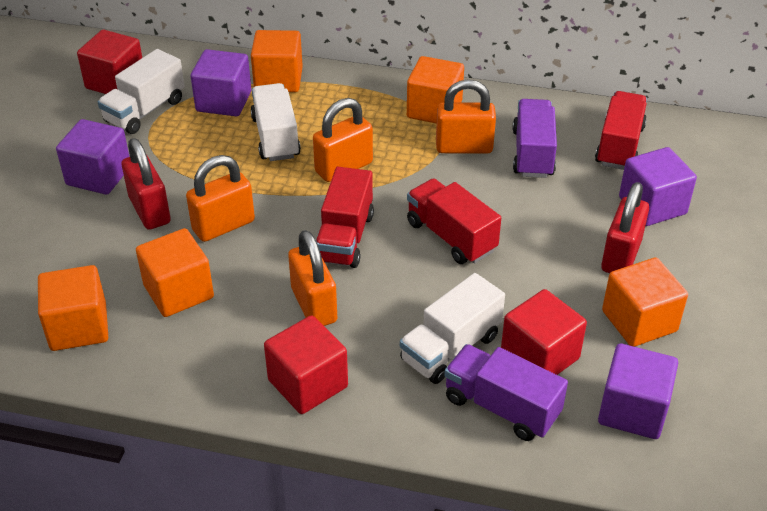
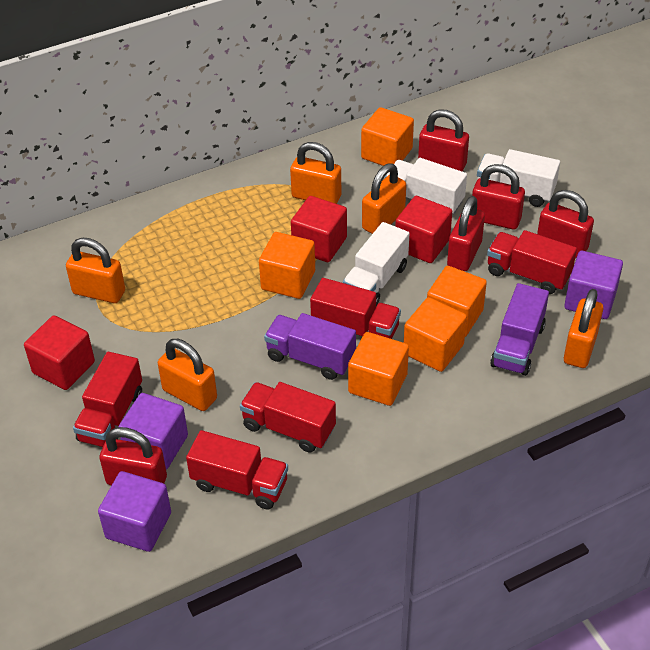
orange padlock: [186,155,255,242] [288,230,337,326] [313,98,373,182] [436,79,496,153] = 4 -> [66,238,125,303] [158,339,217,411] [290,142,341,204] [362,163,406,234] [564,289,603,368] = 5
purple cube: [56,119,130,195] [191,49,251,116] [598,343,678,439] [619,147,697,226] = 4 -> [98,471,171,552] [119,393,188,470] [564,251,623,319] = 3
red padlock: [122,138,171,230] [601,182,649,273] = 2 -> [99,427,167,486] [418,109,469,172] [447,196,485,271] [472,164,525,230] [537,190,594,258] = 5
red truck: [316,167,374,268] [407,178,501,264] [595,91,647,170] = 3 -> [73,352,142,447] [186,430,288,510] [240,382,336,452] [310,278,401,339] [487,230,577,294] = 5

